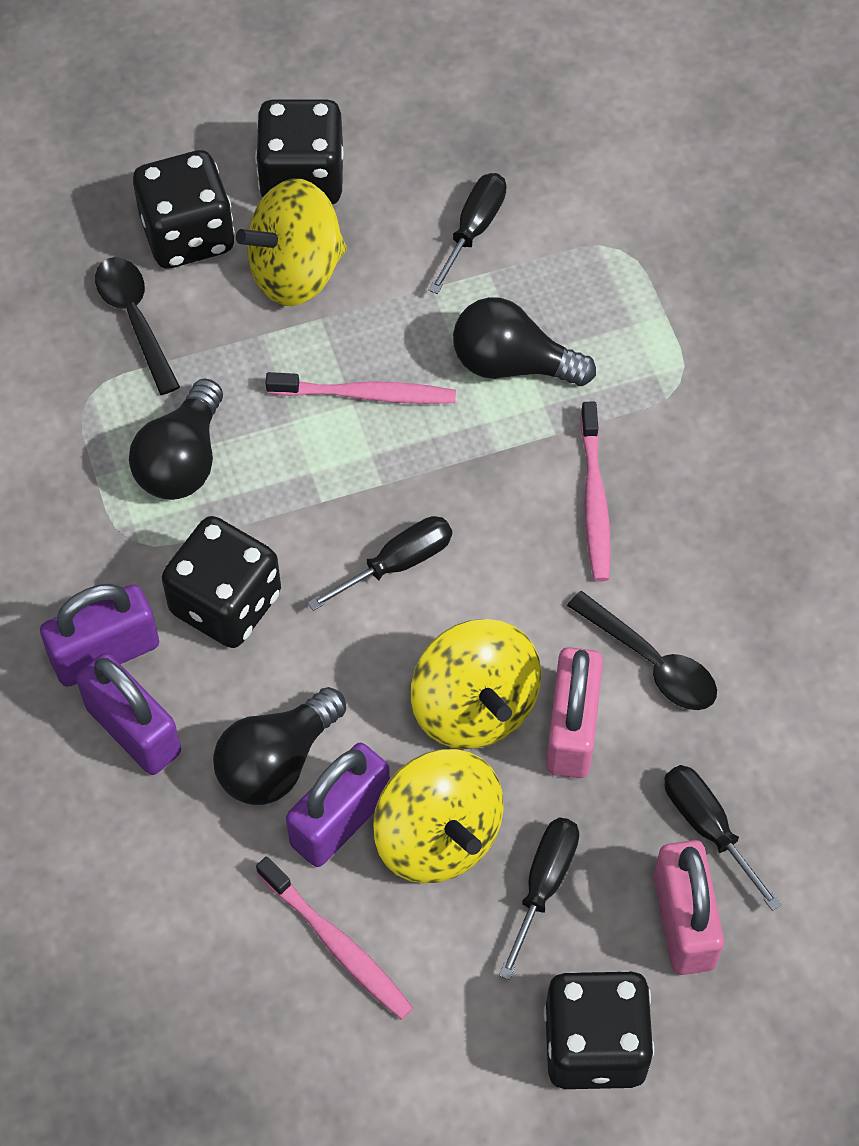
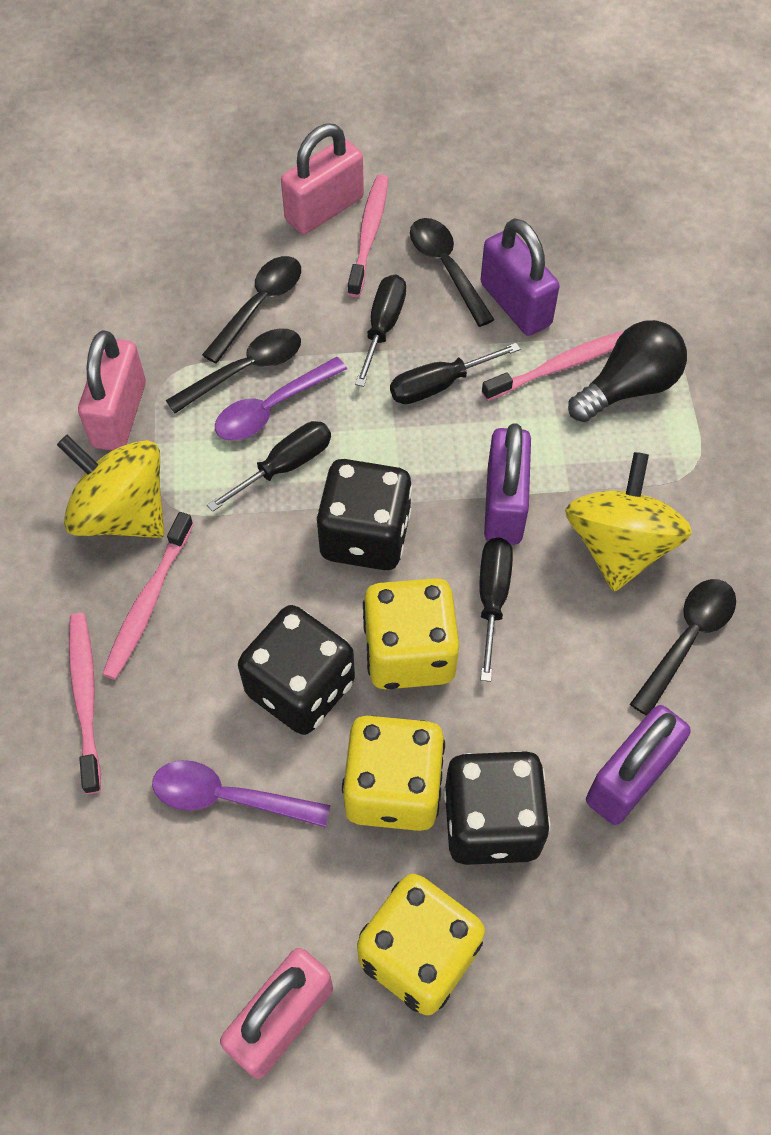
black dice: [133,150,235,269] [162,516,281,648] [255,99,344,204] [544,970,654,1089] = 4 -> [238,605,355,735] [316,459,412,570] [443,751,550,865] = 3
black light bulb: [129,378,223,500] [213,687,346,805] [453,297,596,386] = 3 -> [568,320,687,422] = 1
black spoon: [95,257,180,395] [567,591,717,710] = 2 -> [166,329,301,413] [202,256,301,363] [410,218,495,327] [630,579,736,716] = 4
pink padlock: [546,647,603,778] [654,840,724,975] = 2 -> [78,330,146,451] [220,948,333,1079] [281,123,364,235] = 3
pink toothbrush: [256,857,413,1020] [265,372,456,404] [580,402,611,581] = 3 -> [69,613,101,794] [102,512,194,680] [348,174,388,297] [482,331,624,401] = 4
purple spoon: none = 0 -> [152,760,331,827] [215,357,347,441] = 2
yellow dice: none = 0 -> [342,716,445,831] [357,874,485,1015] [363,578,459,689] = 3
yellow spinning top: [236,179,347,306] [373,749,503,884] [411,619,541,749] = 3 -> [57,435,164,538] [565,452,692,591] = 2

